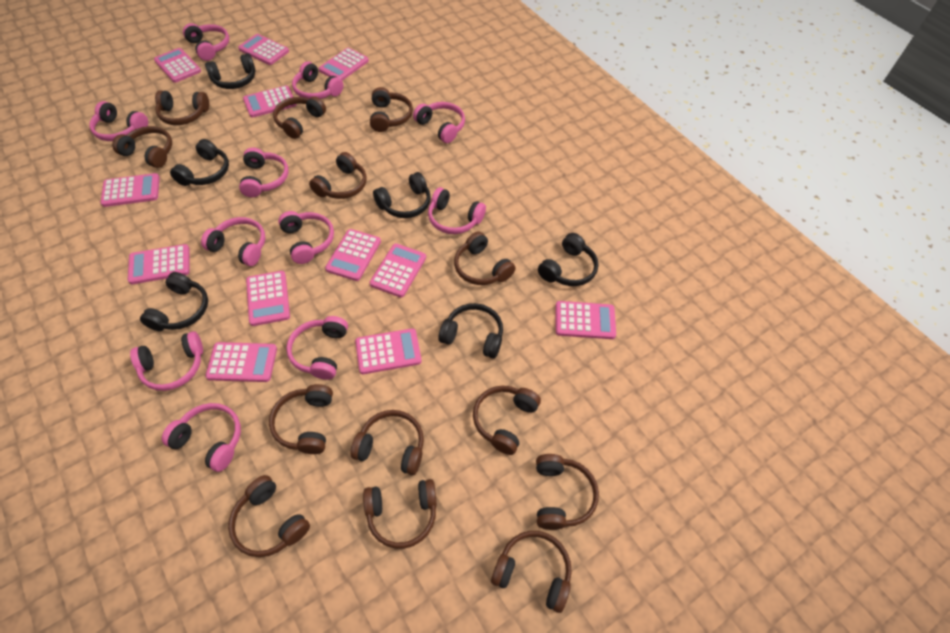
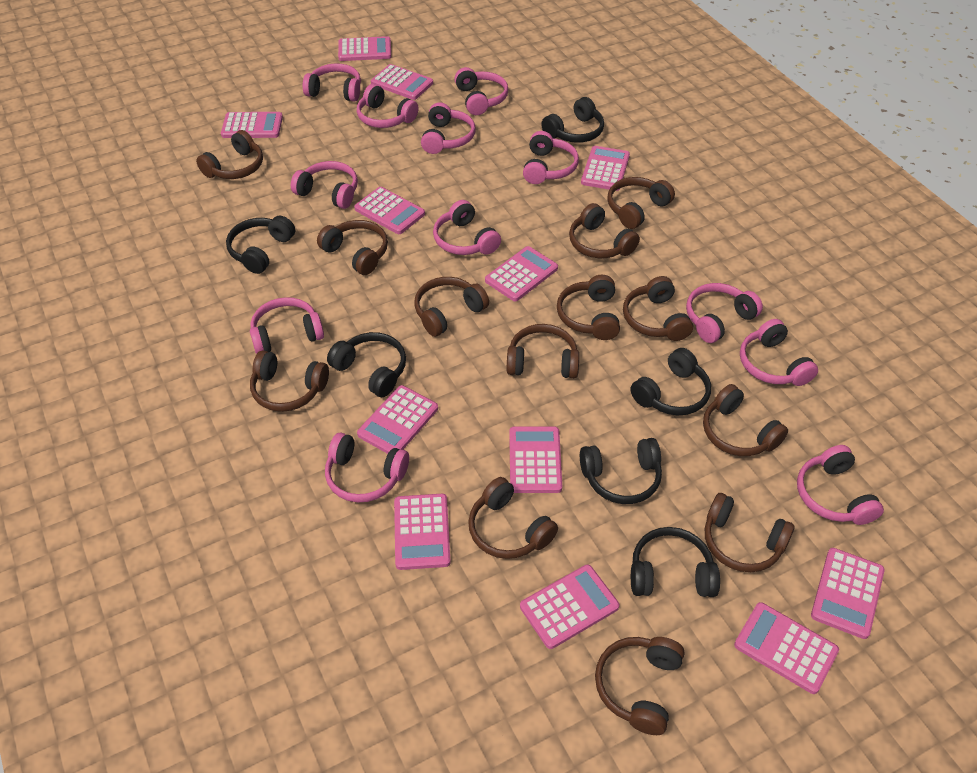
pink headphones: [89,101,148,141] [130,331,203,391] [162,403,241,472] [183,23,229,61] [201,217,265,266] [239,148,289,197] [278,211,334,264] [286,316,348,380] [292,61,343,99] [413,102,465,143] [428,187,486,234] = 11 -> [250,297,324,354] [291,161,358,209] [303,63,361,102] [325,433,409,502] [357,84,419,128] [421,102,475,154] [433,200,501,255] [454,67,508,115] [523,131,579,184] [686,283,763,343] [740,319,818,386] [797,445,884,525] = 12

